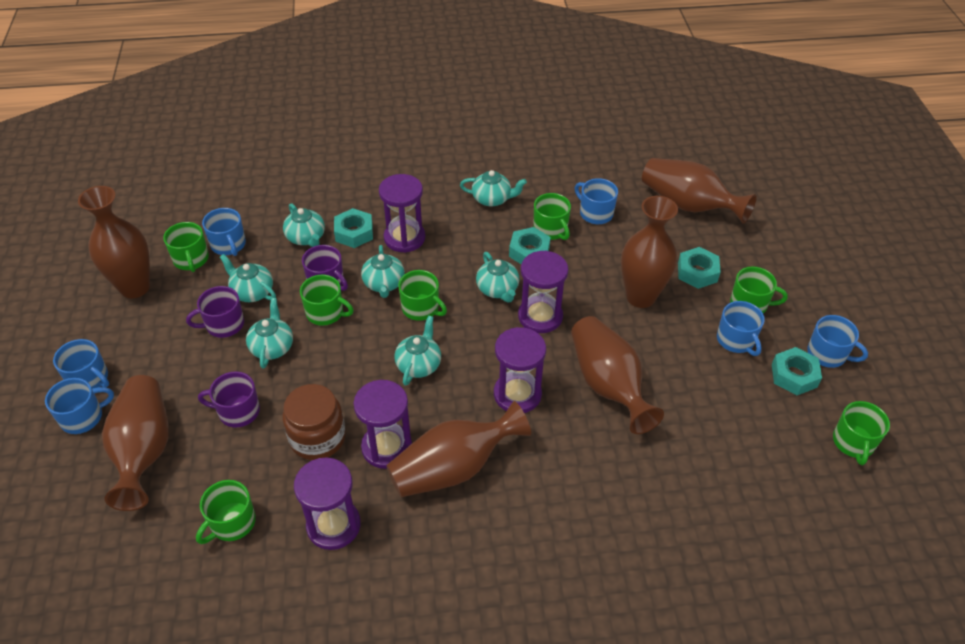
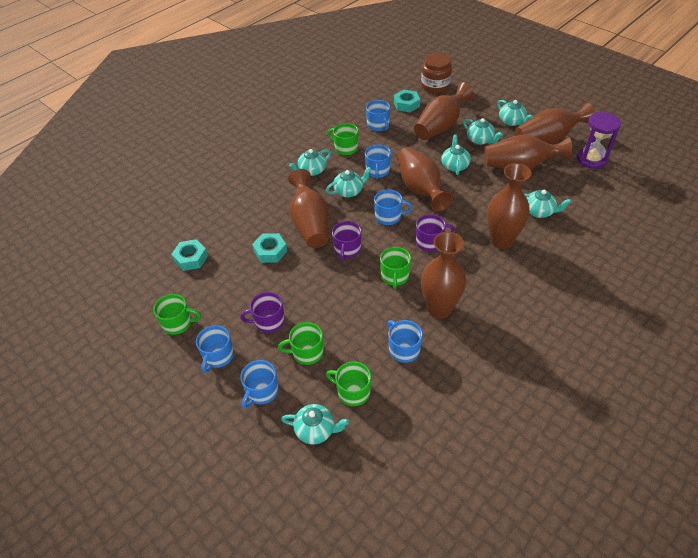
brown vase: [78,186,150,298] [102,375,168,511] [386,401,531,497] [571,316,664,434] [621,196,678,308] [642,158,757,224] = 6 -> [288,169,329,248] [397,147,453,212] [414,82,474,140] [421,232,466,319] [484,134,572,169] [487,163,532,249] [515,103,595,144] = 7
green mug: [163,222,209,272] [196,480,256,544] [300,275,354,326] [398,270,447,321] [533,193,571,240] [730,267,788,314] [833,401,890,465] = 7 -> [154,294,201,335] [278,322,324,365] [326,361,371,406] [328,123,358,155] [380,247,411,289] = 5
purple hourglass: [294,457,361,550] [353,380,412,469] [379,174,425,253] [494,327,546,413] [518,251,568,333] = 5 -> [577,112,621,169] = 1
turquoise nut: [334,208,373,248] [509,227,551,264] [678,247,721,289] [772,347,822,395] = 4 -> [171,239,208,271] [252,233,287,263] [394,90,420,112] = 3

